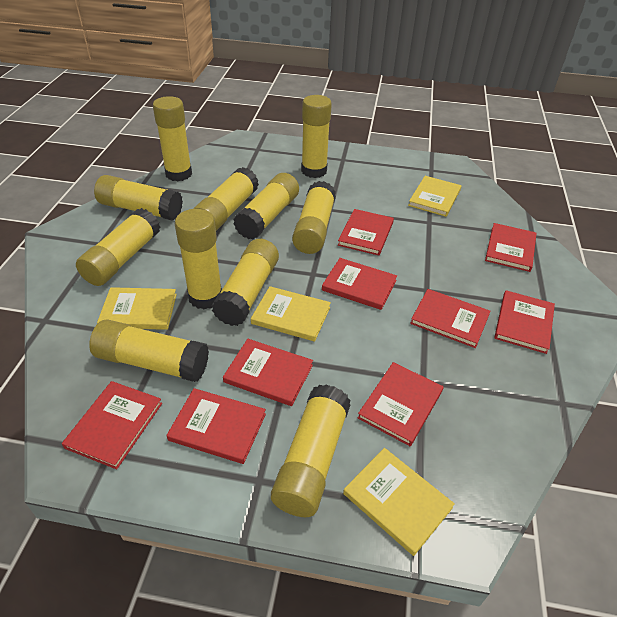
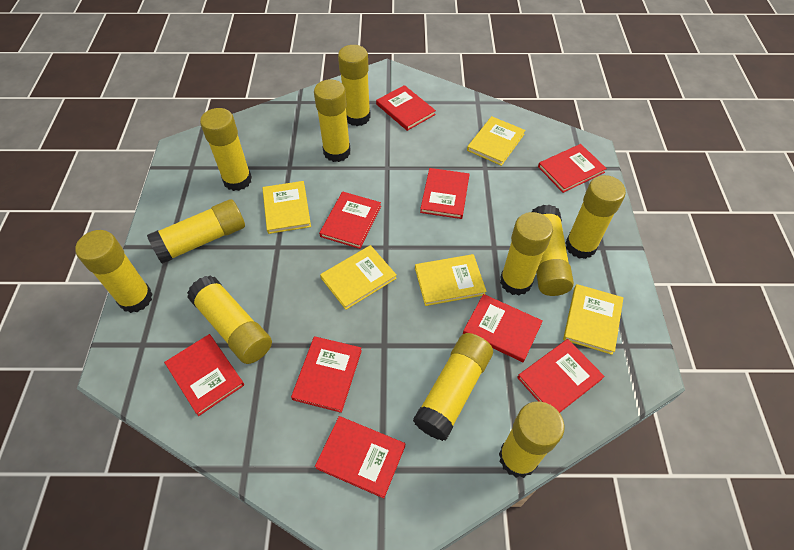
yellow book: [97,287,177,330] [251,286,331,342] [343,448,455,556] [408,176,461,217] = 4 -> [262,181,311,234] [320,245,397,310] [415,254,487,306] [467,116,526,166] [563,284,623,355] = 5

